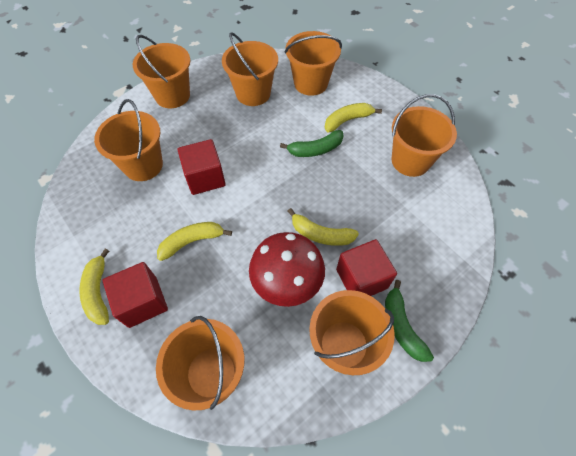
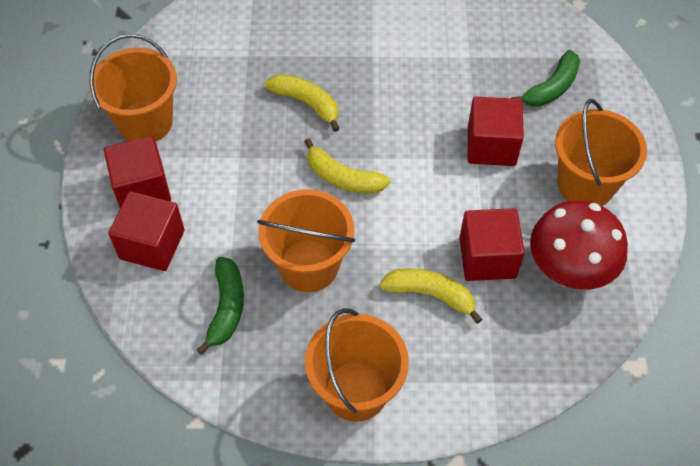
orange bucket: [94,99,163,181] [133,35,190,108] [156,316,244,410] [222,32,278,106] [285,31,342,96] [309,290,395,375] [392,94,457,177] = 7 -> [89,34,177,141] [257,189,355,292] [305,308,409,422] [555,99,647,206] = 4
red cube: [103,262,168,328] [177,139,226,195] [336,239,397,296] = 3 -> [104,136,171,208] [108,191,185,271] [459,208,525,281] [468,97,524,166] = 4
yellow banana: [79,249,109,325] [157,222,232,261] [288,208,359,246] [325,103,382,133] = 4 -> [265,74,339,132] [304,138,390,194] [380,269,482,324] = 3

